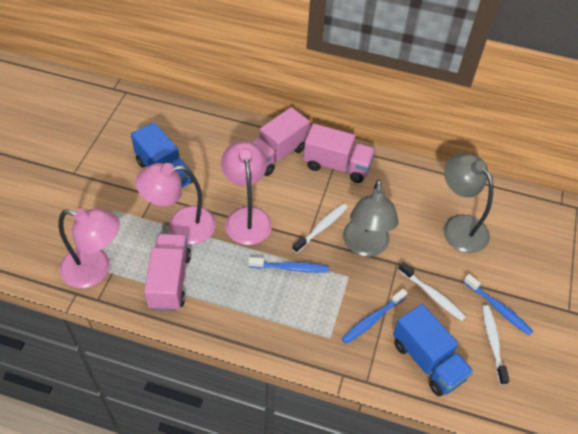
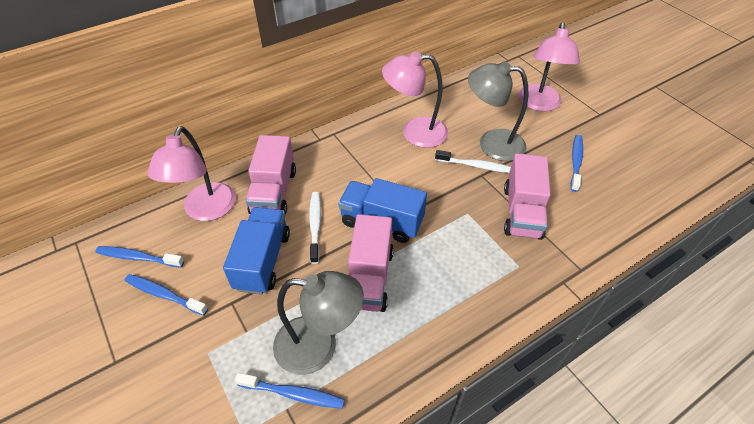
blue toothbrush: [248,257,329,273] [342,289,407,344] [463,274,533,336] = 3 -> [95,246,184,268] [125,274,208,316] [235,373,345,409] [570,135,583,192] = 4
white toothbrush: [292,204,348,253] [398,262,466,321] [482,305,509,385] = 3 -> [309,192,321,264] [435,150,511,173] = 2

